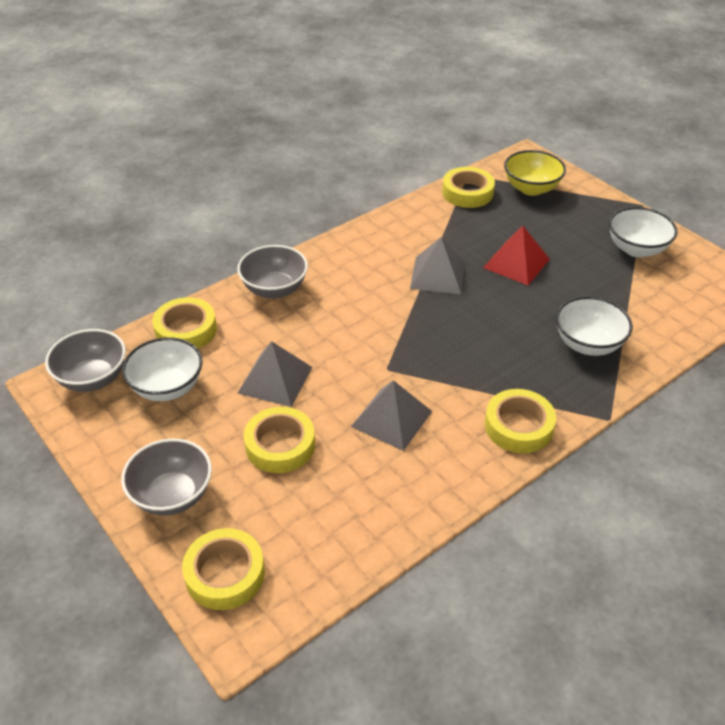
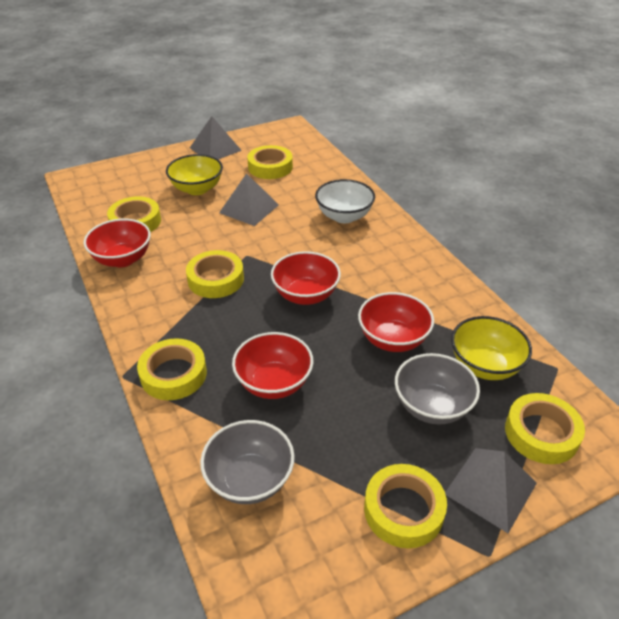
grey bowl: [45,329,126,392] [121,439,212,516] [237,245,308,298] = 3 -> [200,420,295,504] [395,353,480,425] = 2
red bowl: none = 0 -> [83,219,151,267] [232,332,314,399] [271,251,341,305] [358,292,434,352] = 4
red pyramid: [483,225,550,286] = 1 -> none = 0
white bowl: [122,337,203,401] [556,296,633,356] [609,207,677,257] = 3 -> [315,179,375,223] = 1
yellow bowl: [504,150,566,196] = 1 -> [166,154,223,195] [451,316,532,380] = 2
yellow tape: [152,297,217,349] [182,528,265,610] [244,407,315,473] [442,167,495,208] [485,389,556,453] = 5 -> [107,196,161,232] [137,338,207,400] [186,250,244,298] [247,145,293,179] [364,464,447,548] [505,393,585,464] = 6

